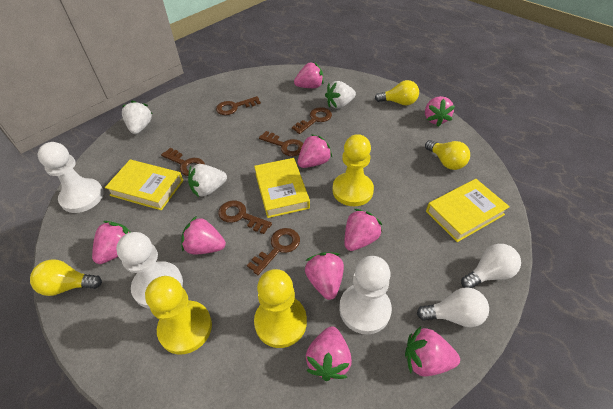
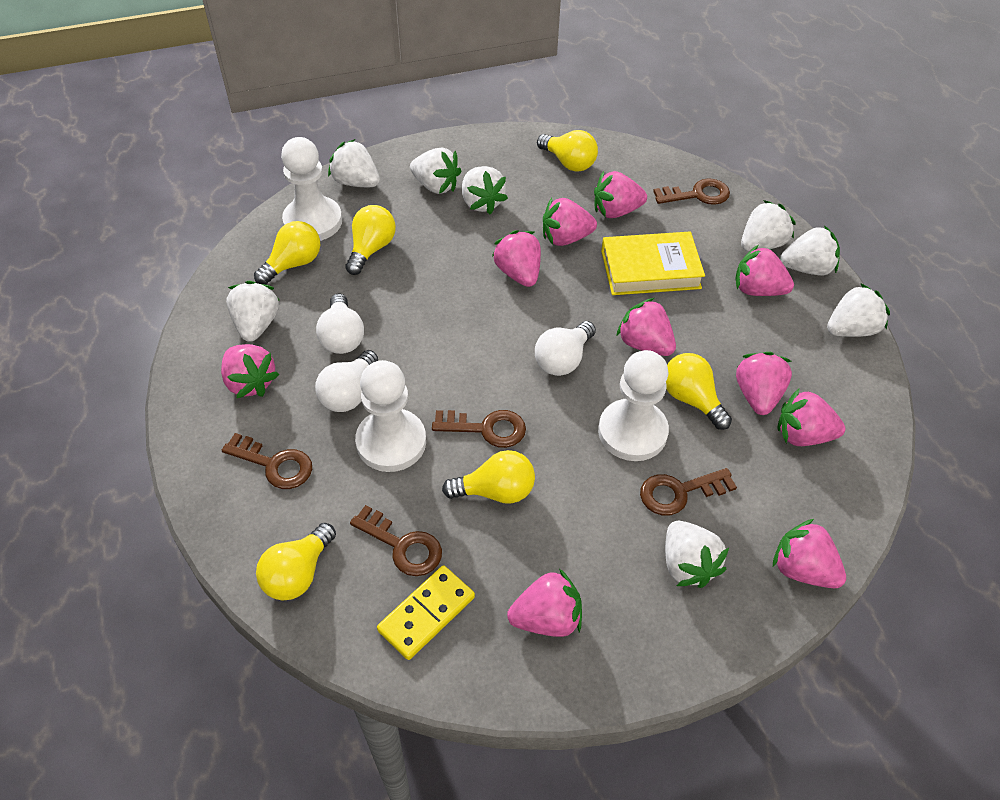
brown key: [161,148,205,176] [216,96,261,115] [218,200,272,234] [247,228,300,275] [259,131,303,156] [292,107,332,134] = 6 -> [222,433,312,489] [350,505,442,576] [432,410,526,448] [640,468,737,516] [653,178,730,205] = 5
pink strawberry: [92,221,130,264] [181,216,226,255] [294,62,324,88] [298,134,332,168] [305,253,344,300] [306,326,352,381] [344,209,383,251] [405,326,460,377] [425,96,455,126] = 9 -> [221,344,279,398] [492,230,541,287] [507,569,582,637] [543,198,597,246] [594,171,647,218] [616,298,676,356] [735,245,794,296] [736,352,792,415] [773,519,846,588] [777,389,845,446] = 10
white light bulb: [417,287,489,327] [461,244,521,288] = 2 -> [315,350,378,412] [316,293,364,354] [535,321,596,376] = 3
white strawberry: [122,101,152,134] [188,164,227,197] [325,81,356,109] = 3 -> [226,281,279,342] [328,139,380,187] [410,147,461,194] [462,166,508,214] [665,521,729,588] [741,200,796,251] [780,225,840,276] [827,283,890,337] = 8
yellow book: [105,160,184,210] [254,158,310,218] [426,179,510,242] = 3 -> [601,232,705,295] = 1
yellow domino: none = 0 -> [377,565,475,660] = 1
yellow light bulb: [30,259,102,296] [375,80,419,105] [425,140,470,170] = 3 -> [254,221,321,285] [256,523,336,600] [345,205,396,275] [442,450,535,504] [537,130,598,172] [666,353,732,430] = 6
yellow pawn: [145,276,212,355] [254,269,307,348] [332,134,374,206] = 3 -> none = 0

